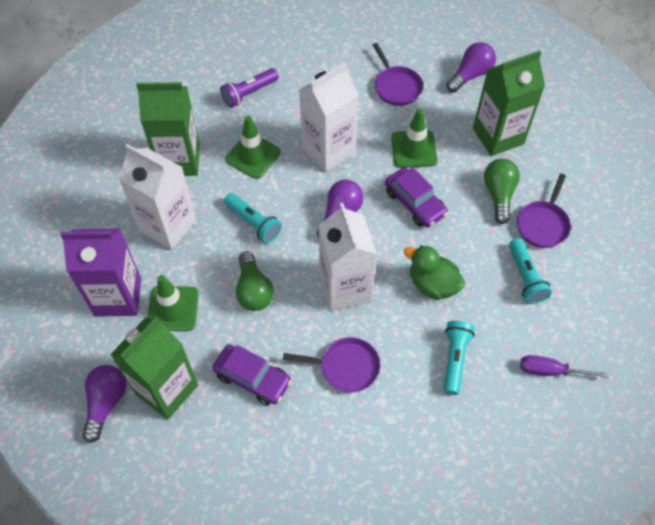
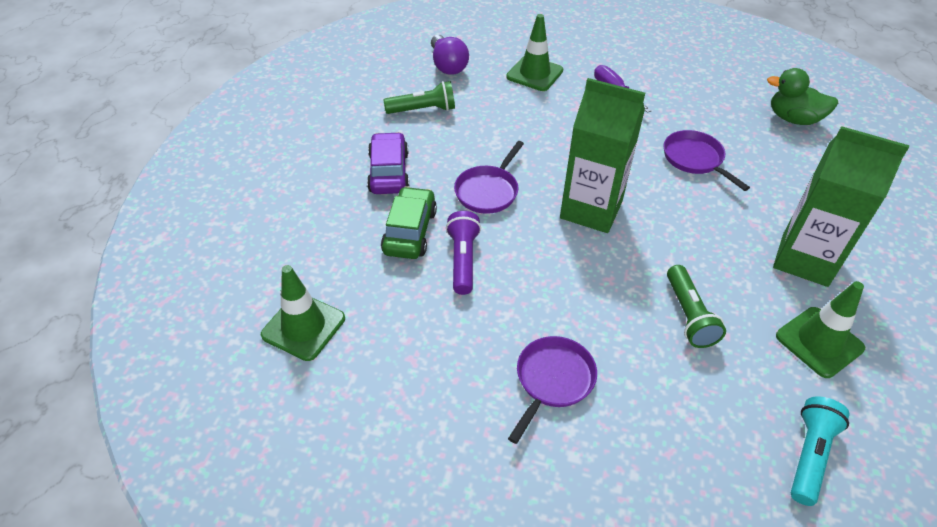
green car: none = 0 -> [381,186,437,259] = 1
green carton: [110,316,198,419] [136,81,200,176] [473,51,545,156] = 3 -> [560,78,645,233] [773,126,909,287] = 2
green flashlight: none = 0 -> [384,81,455,114] [667,265,726,348] = 2
green light bulb: [236,251,274,311] [484,159,520,224] = 2 -> none = 0
purple car: [212,344,292,405] [385,167,448,227] = 2 -> [367,132,409,194] = 1
purple carton: [60,228,141,317] = 1 -> none = 0
purple light bulb: [82,365,127,443] [317,180,364,238] [446,42,496,92] = 3 -> [431,35,469,75] = 1
turquoise flashlight: [224,193,282,243] [443,321,475,395] [509,238,552,304] = 3 -> [791,397,849,506] = 1
white carton: [119,144,196,250] [299,62,359,172] [318,203,377,311] = 3 -> none = 0

